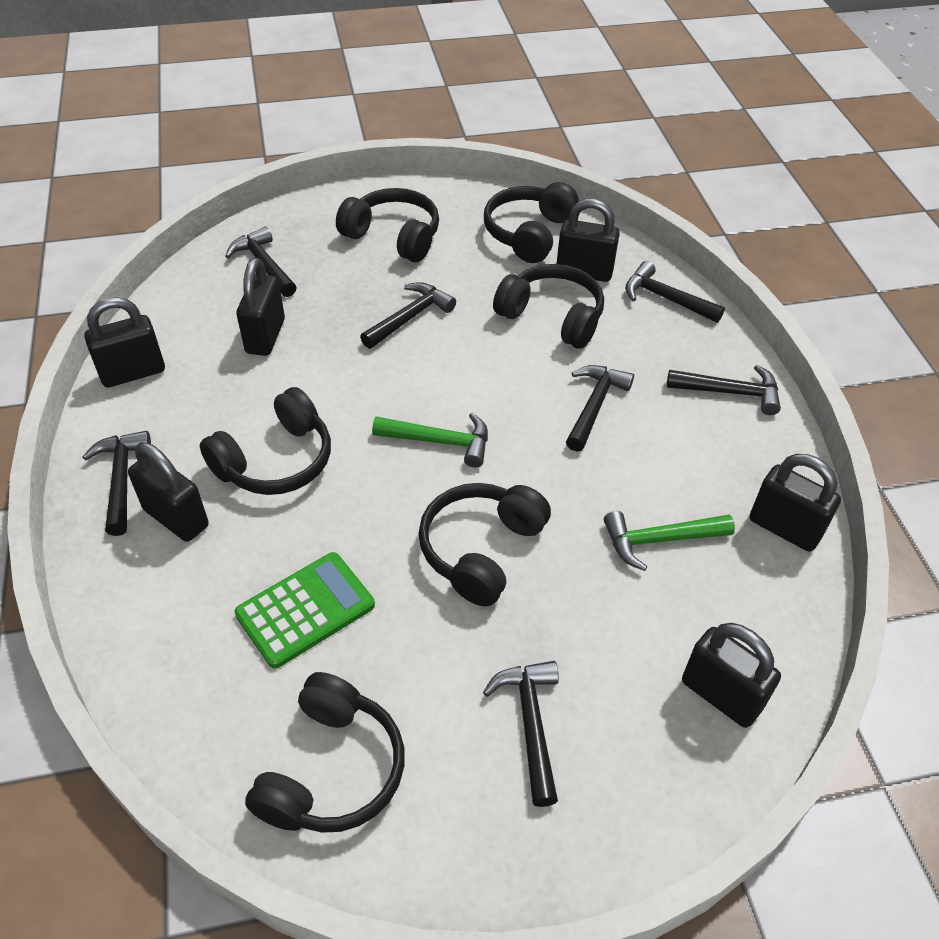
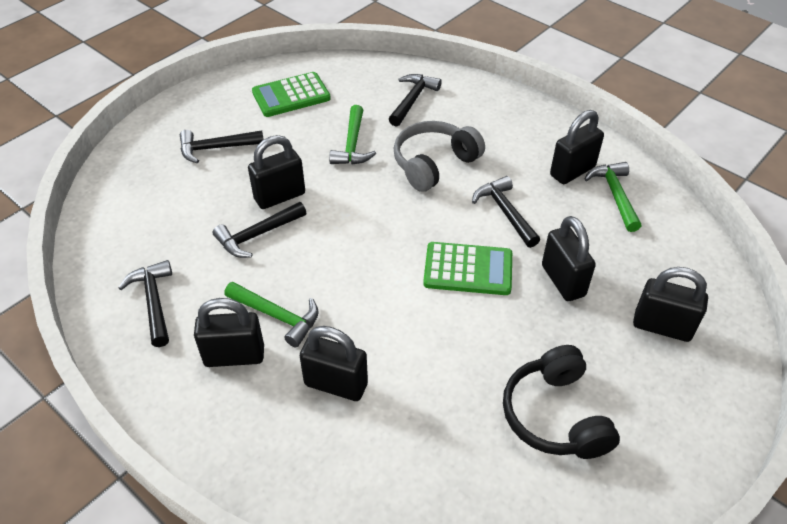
black hammer: [83,431,151,536] [225,226,297,297] [360,282,456,349] [483,661,559,807] [566,365,634,451] [625,261,725,323] [667,365,781,415] = 7 -> [118,260,172,347] [180,130,264,163] [213,202,306,258] [389,74,442,127] [472,176,540,248] = 5
black headphones: [200,387,331,495] [245,672,405,833] [336,188,439,262] [419,483,551,606] [484,182,579,263] [493,264,604,349] = 6 -> [503,345,620,459] = 1
green calculator: [235,552,375,669] = 1 -> [252,72,331,117] [423,242,512,295] = 2
green hammer: [372,413,488,468] [604,511,735,571] = 2 -> [224,282,319,347] [329,105,376,164] [585,162,641,232] = 3
grey headphones: none = 0 -> [394,121,485,192] = 1

